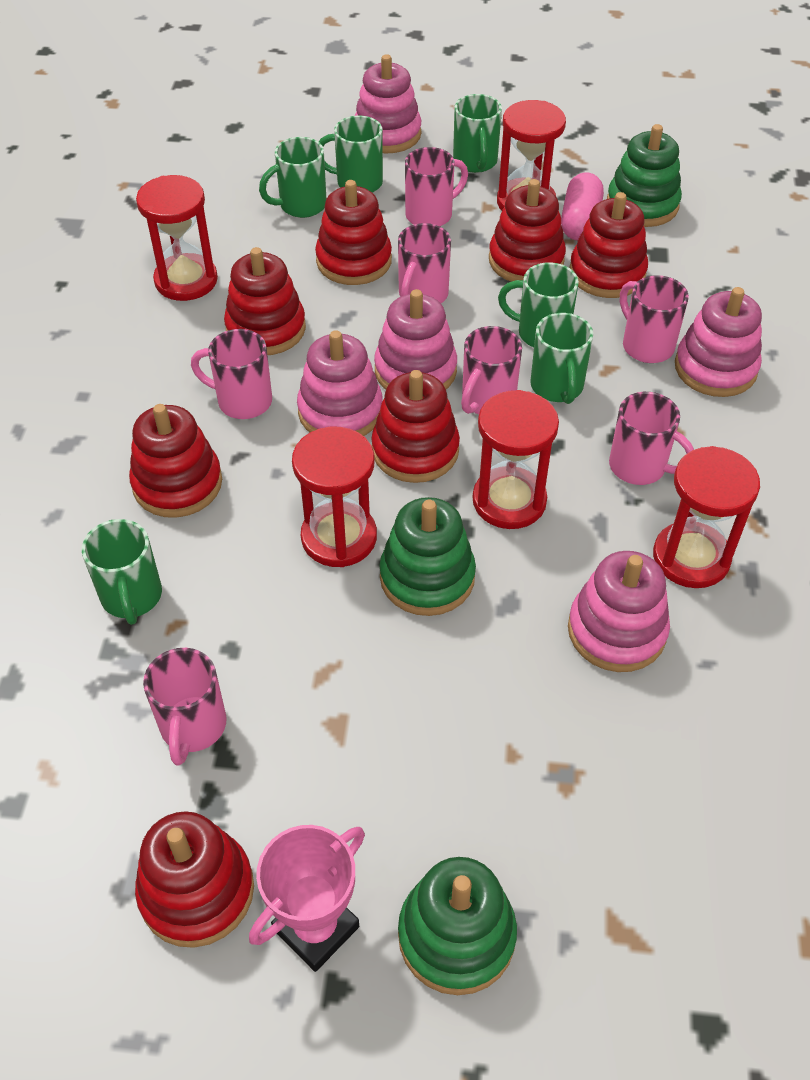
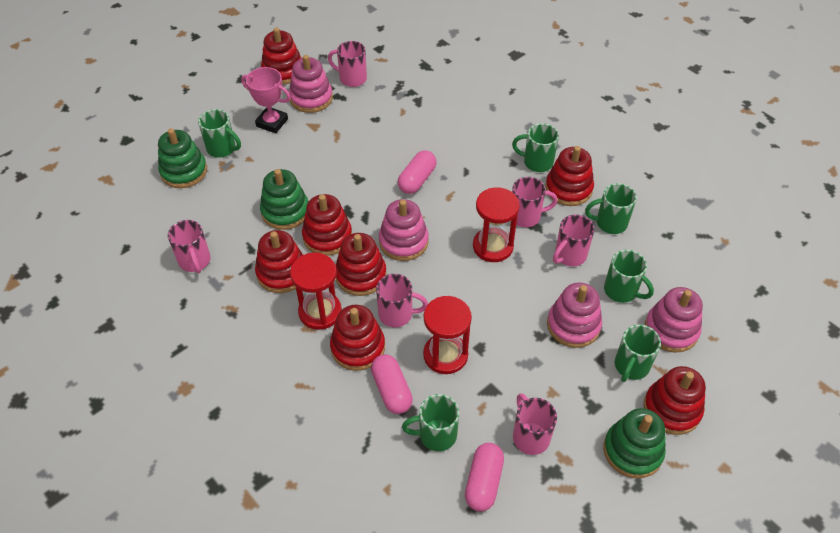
pink capsule: [561,172,604,240] = 1 -> [371,354,413,414] [398,150,437,194] [465,443,504,511] = 3
pink mug: [143,648,227,766] [191,329,272,419] [398,223,451,303] [405,147,468,226] [461,326,522,414] [609,392,694,485] [620,275,689,363] = 7 -> [168,220,211,273] [328,41,367,87] [376,274,428,327] [512,177,557,227] [513,393,557,455] [553,215,594,266] = 6
pink stacking toy: [297,330,383,436] [354,54,421,153] [374,289,457,390] [568,551,670,672] [675,287,762,397] = 5 -> [289,55,333,113] [379,199,429,261] [547,282,602,348] [645,287,703,353] = 4
red hourglass: [136,175,218,301] [292,427,377,567] [473,390,559,529] [497,100,566,211] [653,446,760,588] = 5 -> [290,253,342,330] [423,296,472,374] [473,187,520,262] = 3

